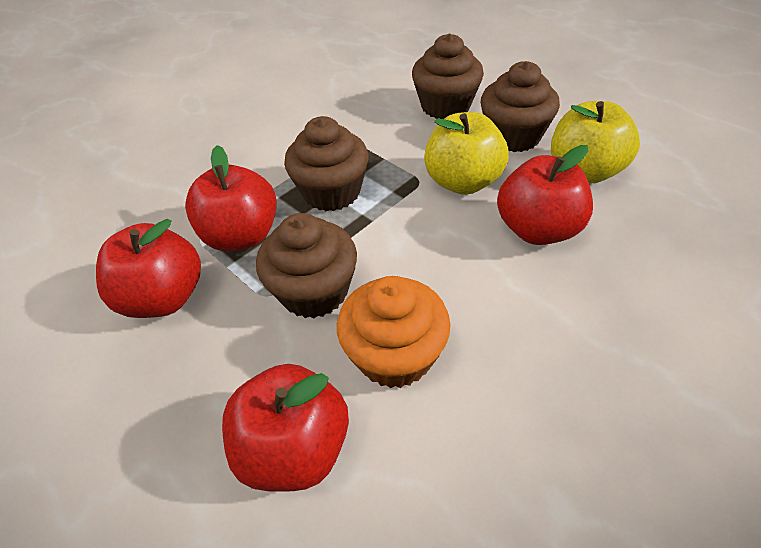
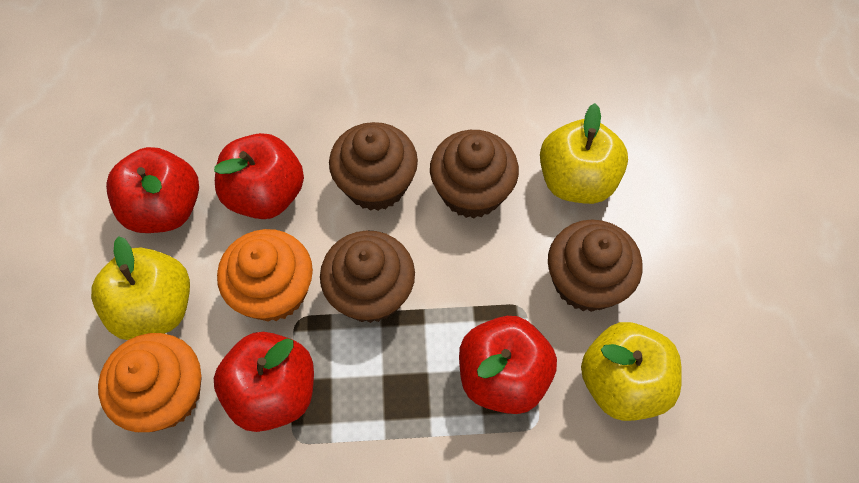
orange cupcake: [337,276,451,388] = 1 -> [98,333,202,432] [217,229,313,322] = 2
yellow apple: [424,112,509,195] [551,101,640,184] = 2 -> [91,236,190,340] [540,103,628,204] [581,322,682,421] = 3

